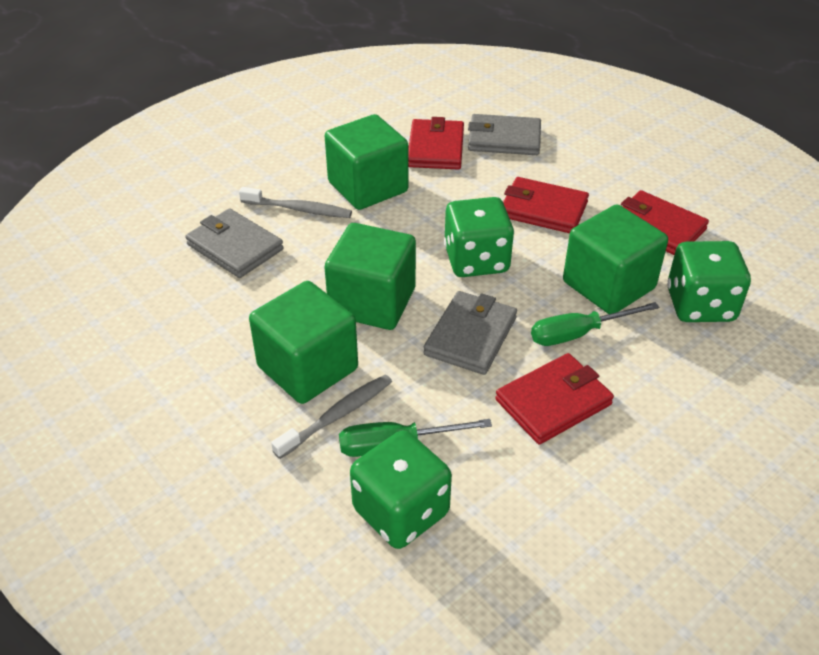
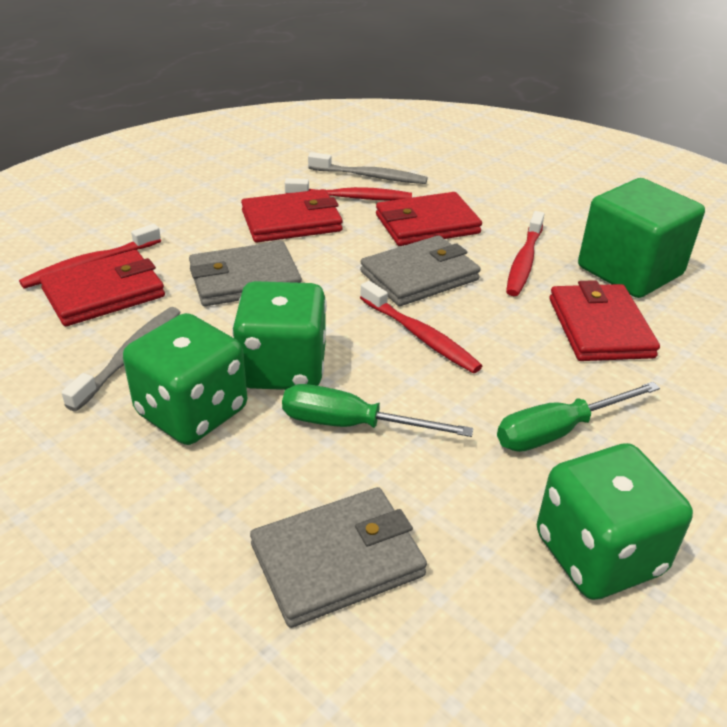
green cube: [249,281,358,404] [324,223,416,330] [325,114,408,210] [563,204,668,314] = 4 -> [578,178,705,298] = 1
red toothbrush: none = 0 -> [19,224,161,289] [285,178,412,201] [360,281,482,373] [506,211,544,296] = 4

